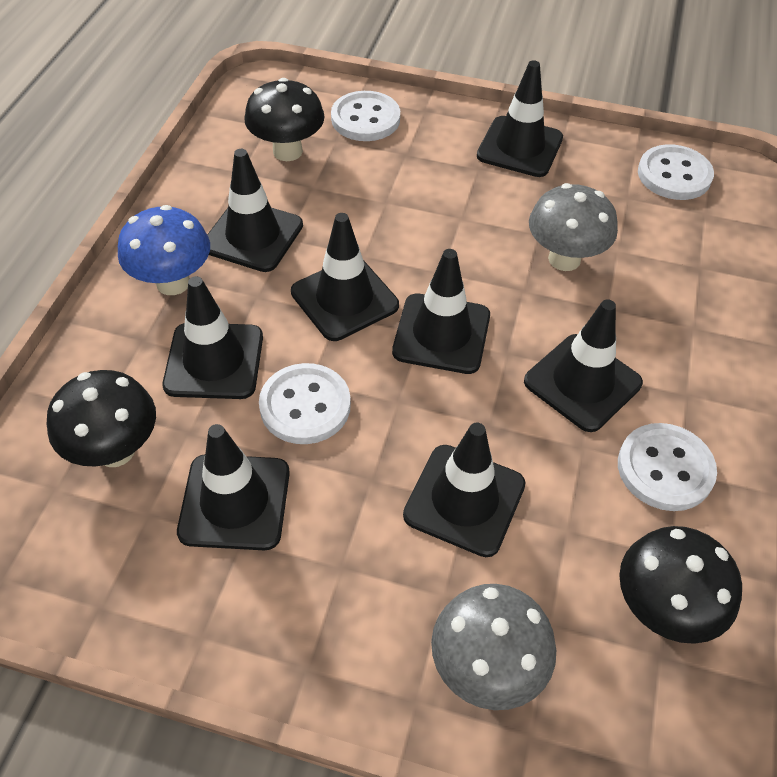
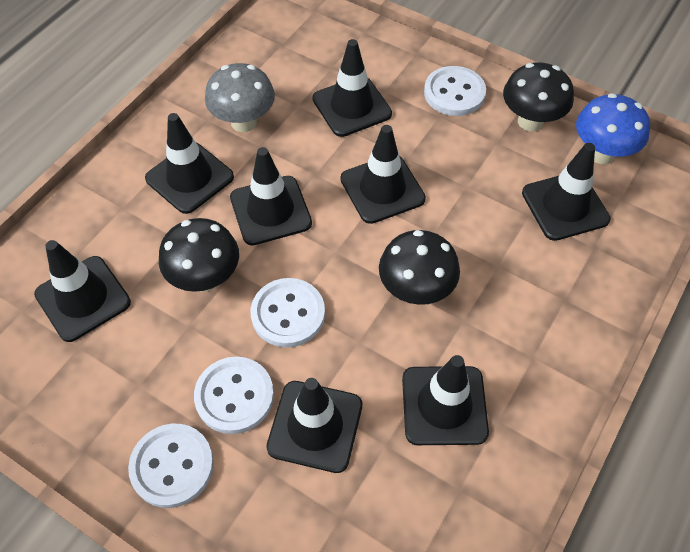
grey mushroom: [431,584,556,710] [529,183,618,271] = 2 -> [205,63,275,132] = 1

